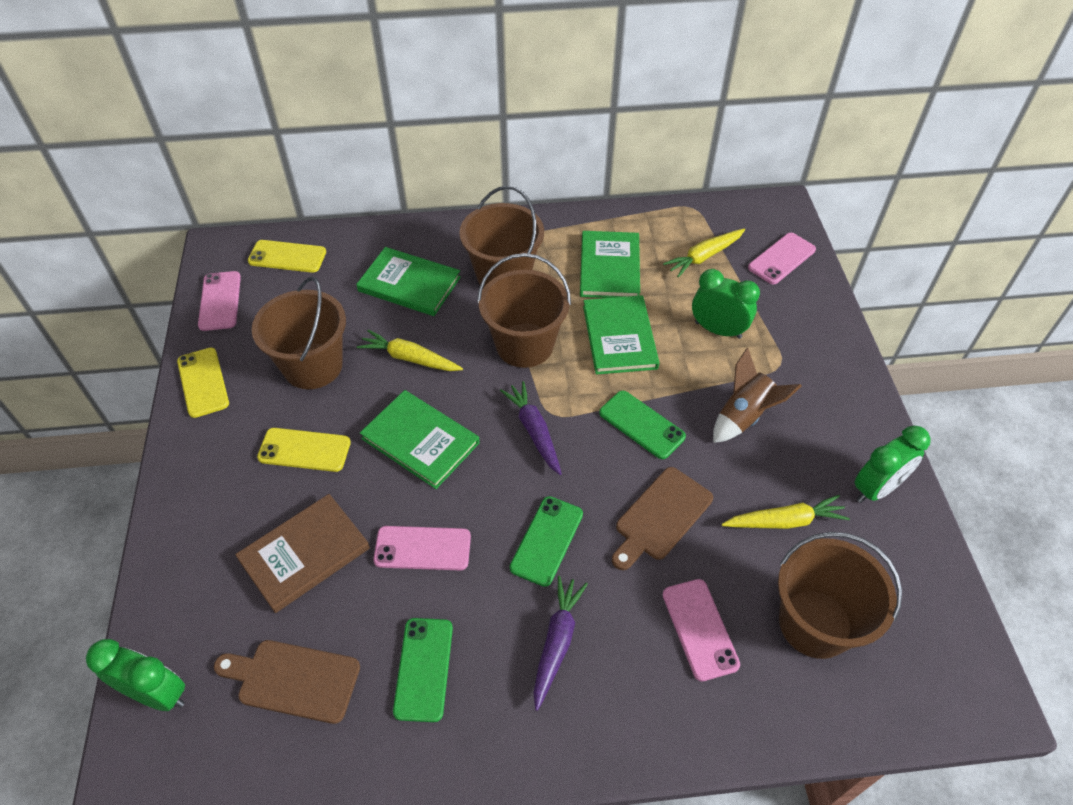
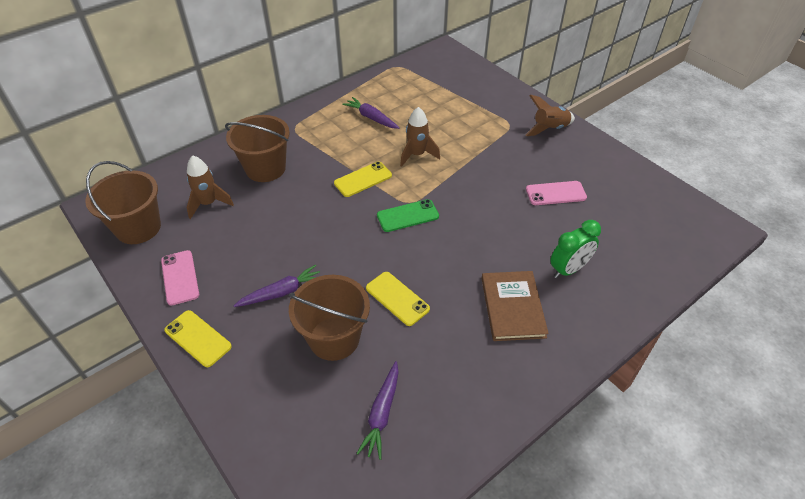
brown bucket: [252,277,346,389] [459,186,544,288] [477,253,571,368] [778,532,902,659] = 4 -> [85,161,161,244] [225,115,290,182] [289,275,370,361] = 3
brown cutting board: [214,640,360,724] [612,467,713,570] = 2 -> none = 0
brown rocket: [713,348,802,443] = 1 -> [187,155,234,219] [400,107,440,167] [525,95,575,136] = 3
green book: [356,247,461,316] [360,390,480,489] [580,231,640,298] [583,295,659,375] = 4 -> none = 0
green clock: [86,639,185,711] [692,269,760,339] [854,426,931,503] = 3 -> [550,220,601,278] = 1
green phone: [393,618,453,722] [510,496,583,587] [599,390,686,459] = 3 -> [377,199,439,232] = 1
pink phone: [198,271,241,331] [373,526,471,570] [662,579,740,681] [748,233,816,284] = 4 -> [161,250,199,306] [526,181,587,205] = 2
purple carrot: [500,381,562,475] [533,576,588,711] = 2 -> [234,265,320,307] [342,97,399,129] [356,361,399,460] = 3
yellow carrot: [357,330,463,371] [663,229,745,278] [722,495,850,529] = 3 -> none = 0

